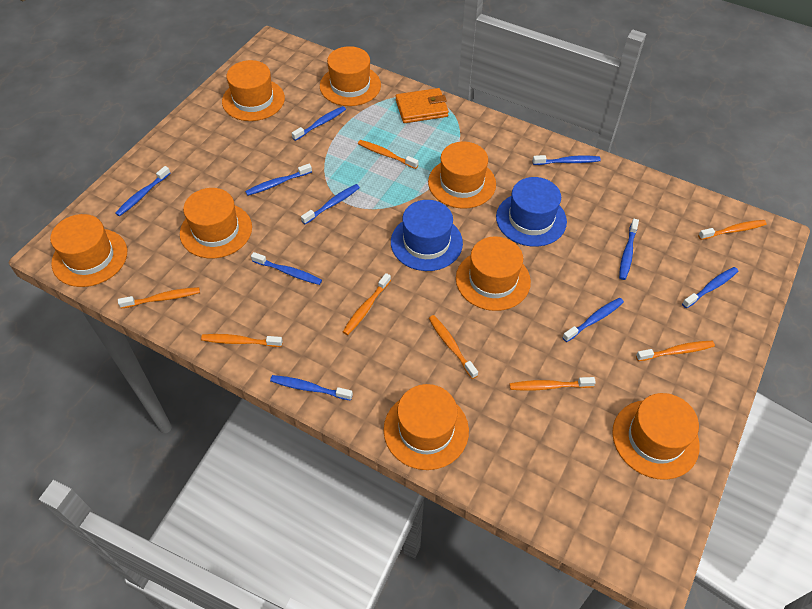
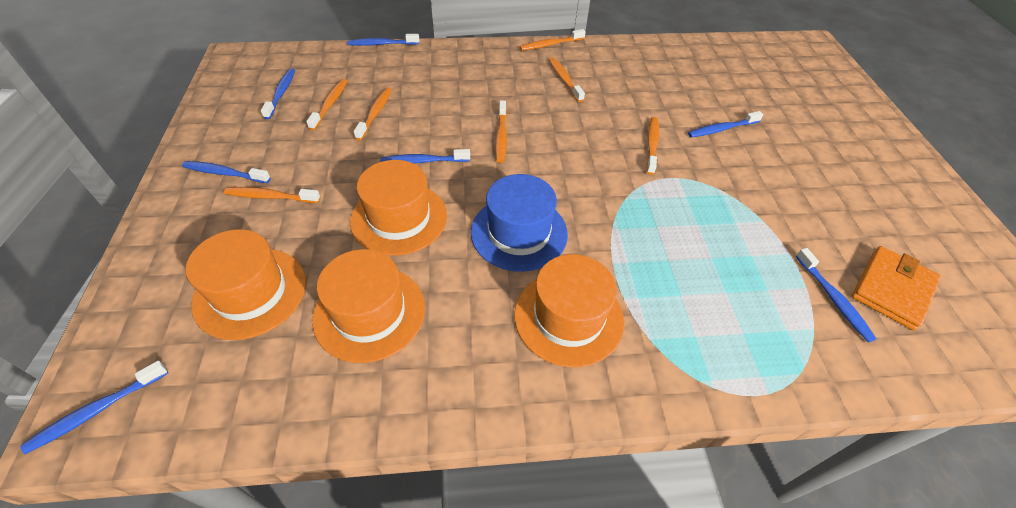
blue hat: [391,200,463,271] [496,177,567,247] = 2 -> [471,174,568,272] = 1
blue toothbrush: [115,166,171,216] [245,164,312,196] [251,252,322,285] [270,375,353,401] [292,106,346,141] [301,184,360,224] [533,155,601,165] [562,298,624,342] [619,219,639,280] [682,267,738,308] = 10 -> [20,361,168,454] [182,161,271,183] [261,69,295,119] [347,34,420,46] [380,149,470,164] [688,111,763,138] [796,248,877,343] = 7
orange hat: [50,214,127,287] [180,188,252,259] [222,60,285,121] [320,46,381,106] [384,384,469,470] [428,142,496,209] [456,237,531,311] [612,393,700,480] = 8 -> [185,229,306,340] [312,249,425,363] [350,160,447,256] [514,254,624,367] = 4
orange toothbrush: [118,287,200,309] [201,334,283,347] [343,273,391,335] [358,140,418,169] [429,315,478,379] [510,377,596,391] [636,341,715,361] [698,220,767,240] = 8 -> [224,187,320,203] [306,79,348,130] [354,87,392,140] [495,100,507,163] [520,29,586,51] [548,57,585,102] [646,117,659,175] = 7

